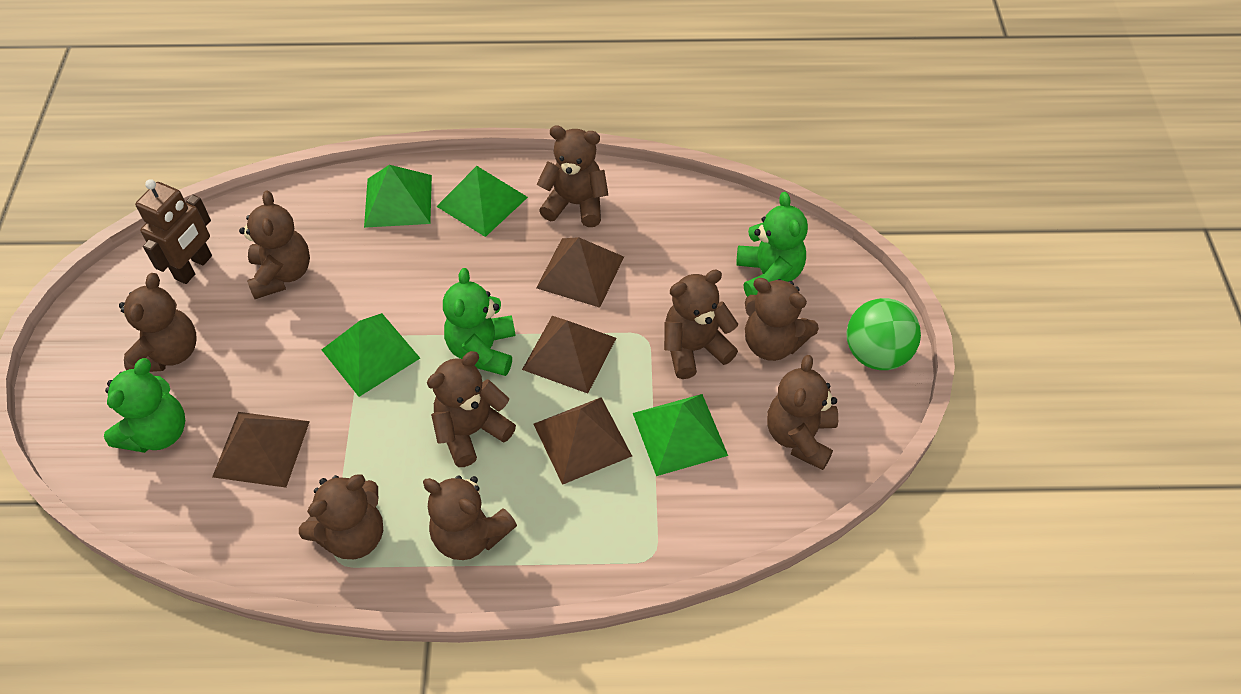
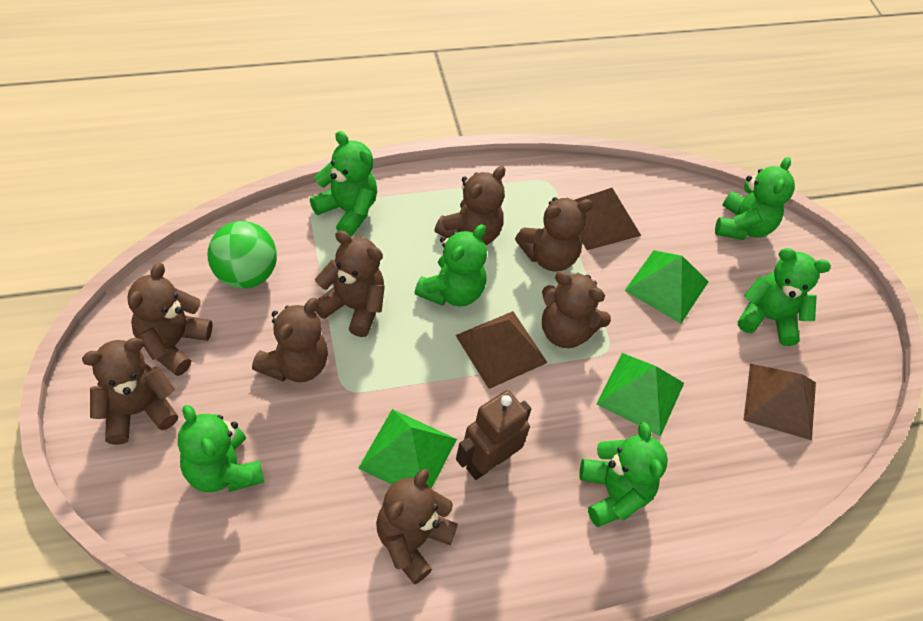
brown pyramid: [212,412,310,488] [522,316,616,394] [534,397,632,485] [536,237,624,308] = 4 -> [455,311,548,389] [575,188,641,250] [743,364,816,440] = 3
brown teddy bear: [119,273,197,372] [239,191,310,299] [299,475,383,559] [423,475,517,560] [427,351,516,467] [537,126,608,227] [664,269,738,379] [745,278,819,361] [767,355,838,470] = 9 -> [82,338,178,445] [127,263,212,376] [252,298,328,383] [315,230,385,337] [376,469,458,584] [434,166,505,245] [515,197,593,272] [542,271,611,348] = 8
green pyramid: [321,313,420,397] [364,165,432,228] [436,166,528,237] [633,394,728,476] = 4 -> [358,409,457,489] [596,353,684,437] [625,250,709,324] = 3
green teddy bear: [104,358,185,453] [443,268,515,376] [736,192,808,297] = 3 -> [178,405,264,492] [310,131,377,237] [414,224,487,307] [579,422,668,527] [715,157,795,240] [738,248,831,346] = 6

